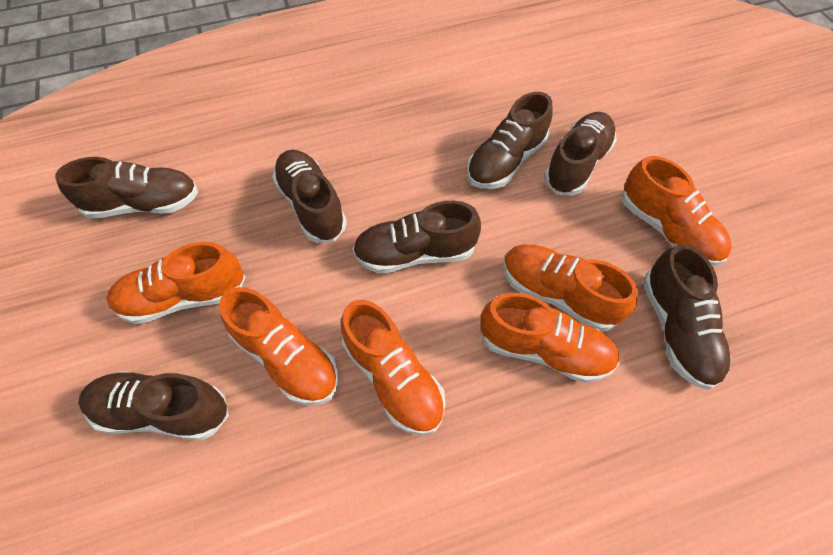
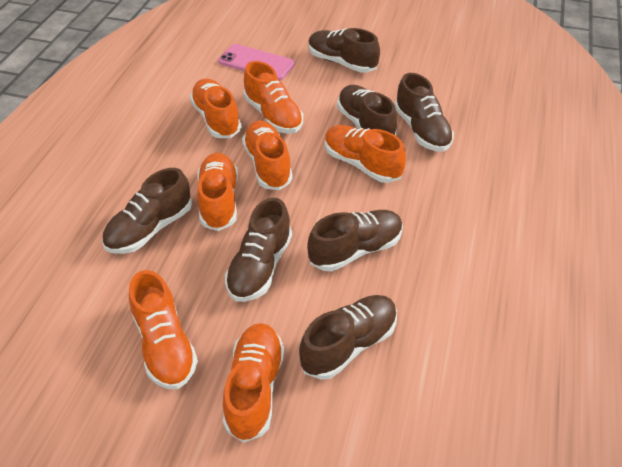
orange shoe: [106,242,245,324] [219,287,339,405] [341,300,446,435] [480,293,619,383] [503,245,638,331] [621,156,732,267] = 6 -> [129,270,198,389] [190,78,241,138] [197,153,238,231] [223,323,284,443] [242,120,293,190] [243,61,303,134] [325,125,406,183] = 7
pink phone: none = 0 -> [218,44,295,80] = 1

